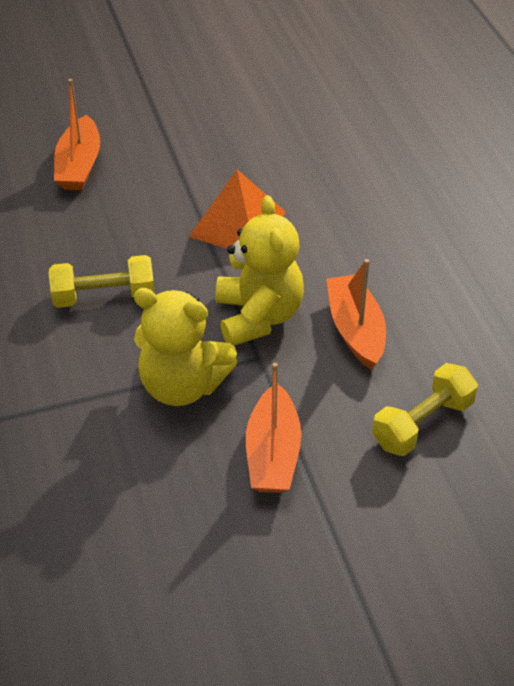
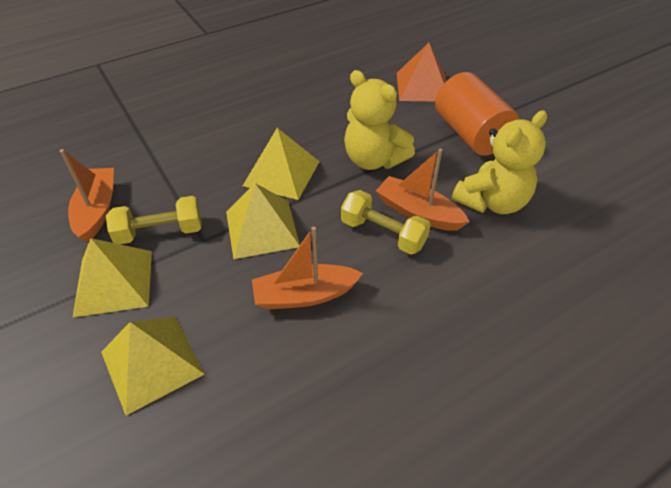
orange cylinder: none = 0 -> [435,72,519,156] = 1
yellow pyramid: none = 0 -> [72,238,152,318] [101,317,205,416] [226,183,300,259] [243,128,319,200] = 4

